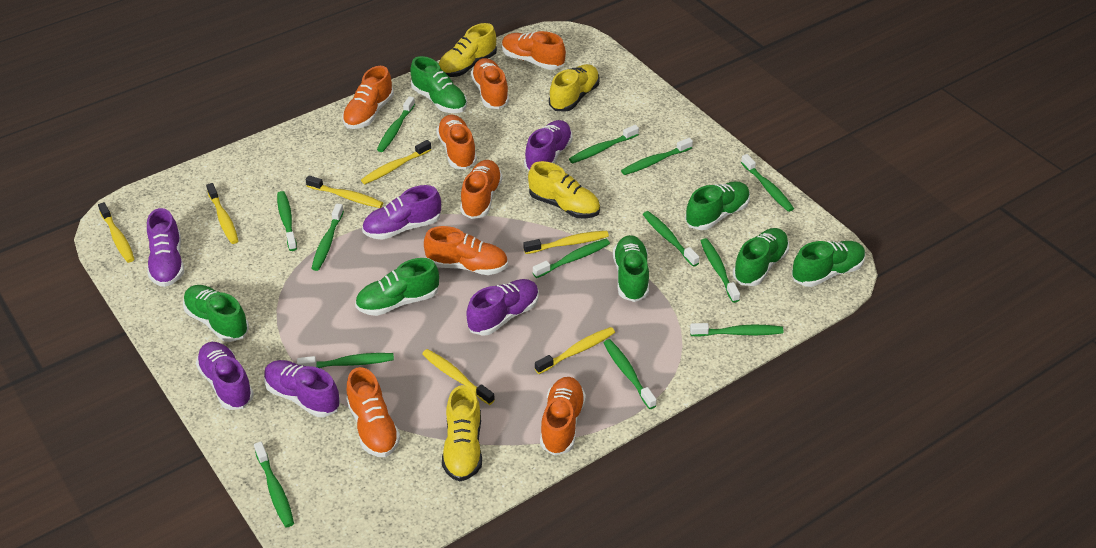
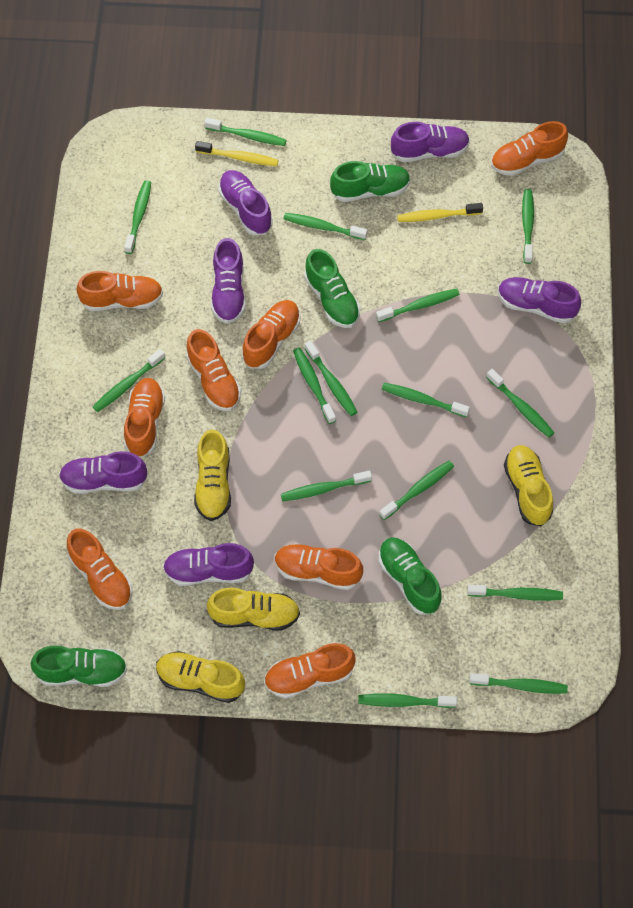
green shoe: [183,285,249,342] [355,258,439,316] [410,56,467,113] [613,235,649,302] [685,181,750,230] [733,228,789,286] [792,241,866,287] = 7 -> [31,645,127,687] [304,249,360,328] [330,161,410,202] [378,537,442,615] = 4
green toothbrush: [254,442,294,527] [277,191,297,251] [297,353,394,368] [311,204,344,271] [377,96,415,152] [533,239,610,278] [569,125,639,163] [604,339,657,409] [621,138,693,175] [643,211,699,267] [690,323,784,337] [701,238,740,303] [741,154,794,212] = 13 -> [93,349,165,412] [124,180,151,254] [204,118,287,146] [281,470,372,501] [283,213,368,240] [293,348,336,424] [304,341,357,416] [358,693,457,708] [376,289,460,322] [379,461,454,520] [382,383,470,417] [467,585,563,601] [470,673,568,694] [486,369,554,438] [522,189,534,264] = 15
yellow toothbrush: [98,202,134,263] [206,183,238,244] [305,176,383,208] [361,140,431,184] [422,349,495,405] [523,231,609,254] [535,327,615,374] = 7 -> [195,141,278,166] [397,203,483,222] = 2

